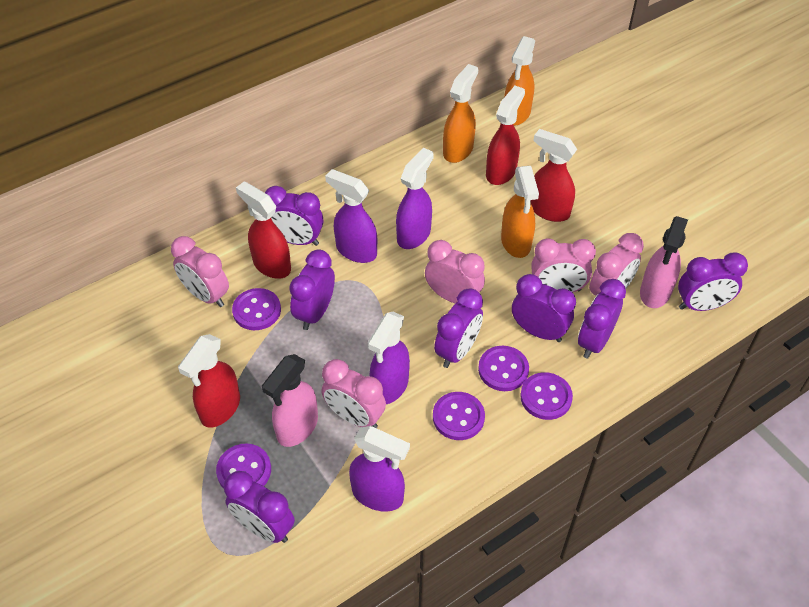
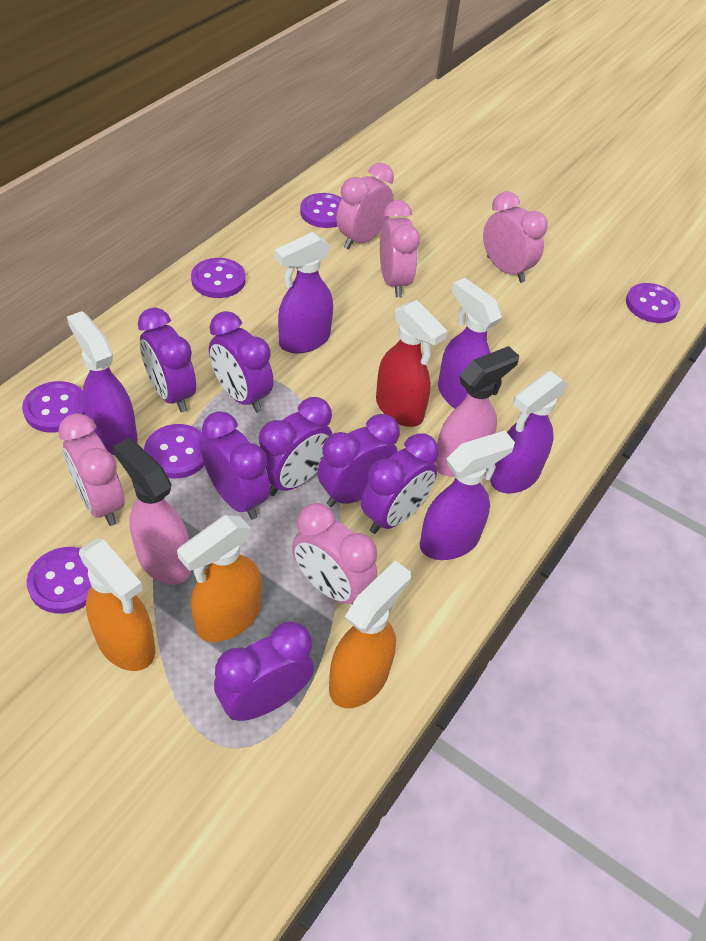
purple button: [216,444,271,489] [232,288,281,330] [433,392,485,440] [478,346,529,391] [520,372,573,420] = 5 -> [22,381,86,433] [27,547,92,614] [144,424,206,478] [191,258,246,298] [300,193,342,228] [626,283,680,323] = 6
purple spray bottle: [325,169,377,263] [349,426,410,512] [368,312,410,404] [396,148,434,249] = 4 -> [67,311,138,455] [275,232,333,354] [420,431,515,560] [438,278,502,409] [490,371,568,493] = 5
red spray bottle: [178,334,240,428] [236,181,291,279] [486,86,525,185] [531,129,577,222] = 4 -> [376,300,448,427] = 1

